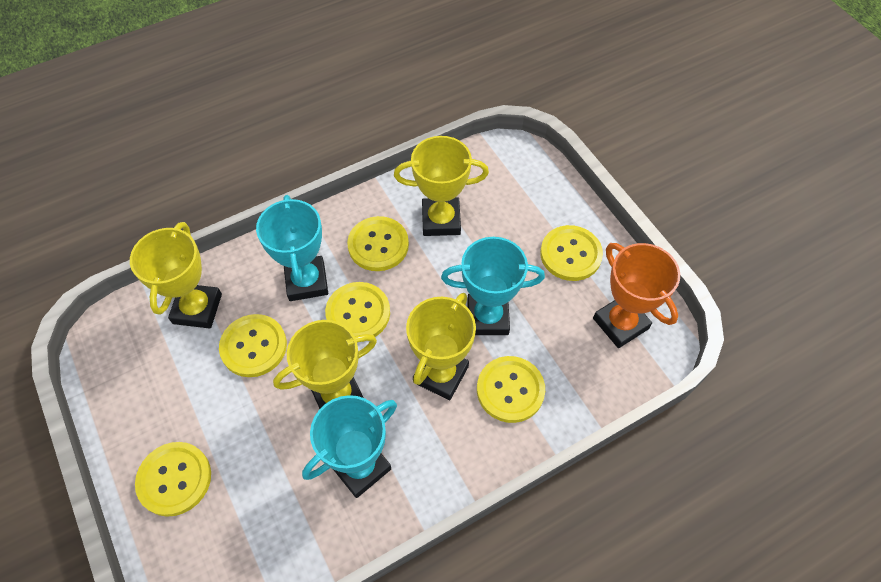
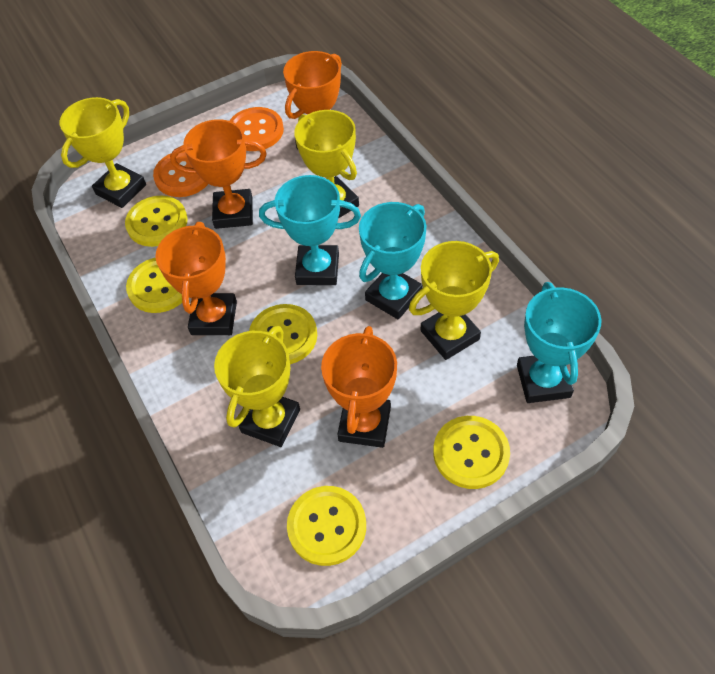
orange button: none = 0 -> [153,151,208,197] [230,107,284,151] = 2
orange trophy: [593,243,680,348] = 1 -> [155,222,237,335] [170,119,267,229] [283,51,342,149] [321,326,397,448] = 4
yellow button: [135,442,211,517] [219,314,287,377] [325,282,390,342] [347,216,409,271] [477,356,545,423] [540,225,603,281] = 6 -> [125,196,188,247] [126,258,182,313] [249,304,317,364] [287,486,366,566] [433,416,510,489] = 5

